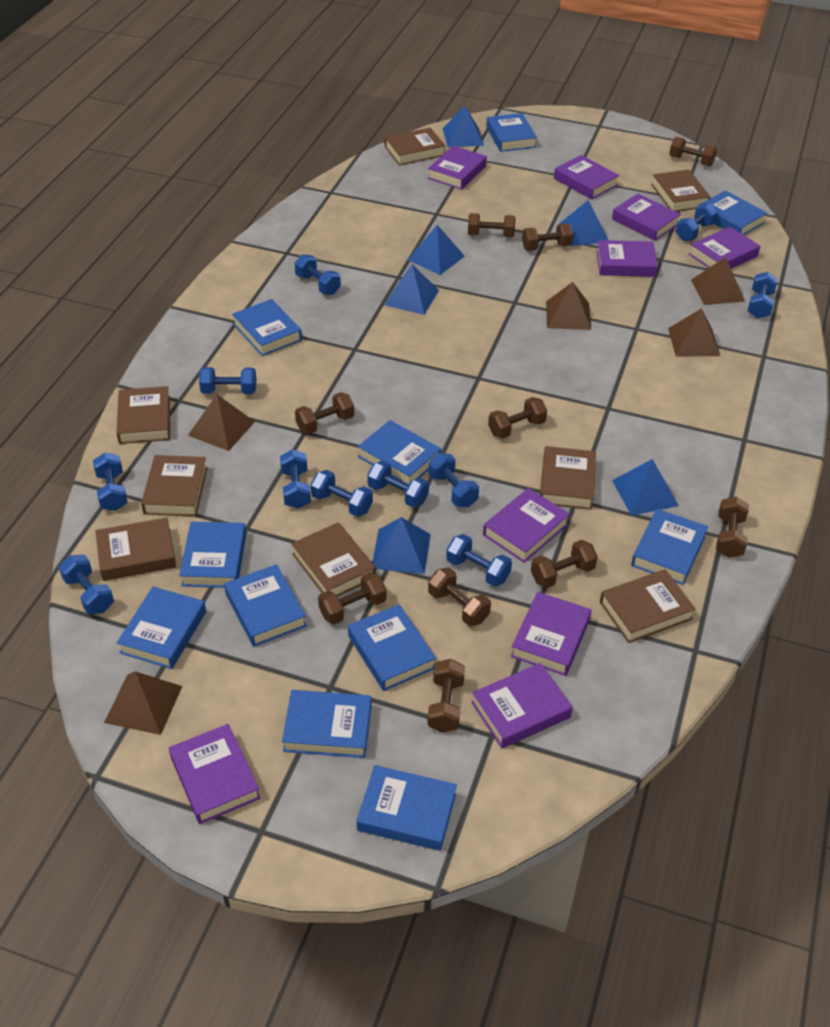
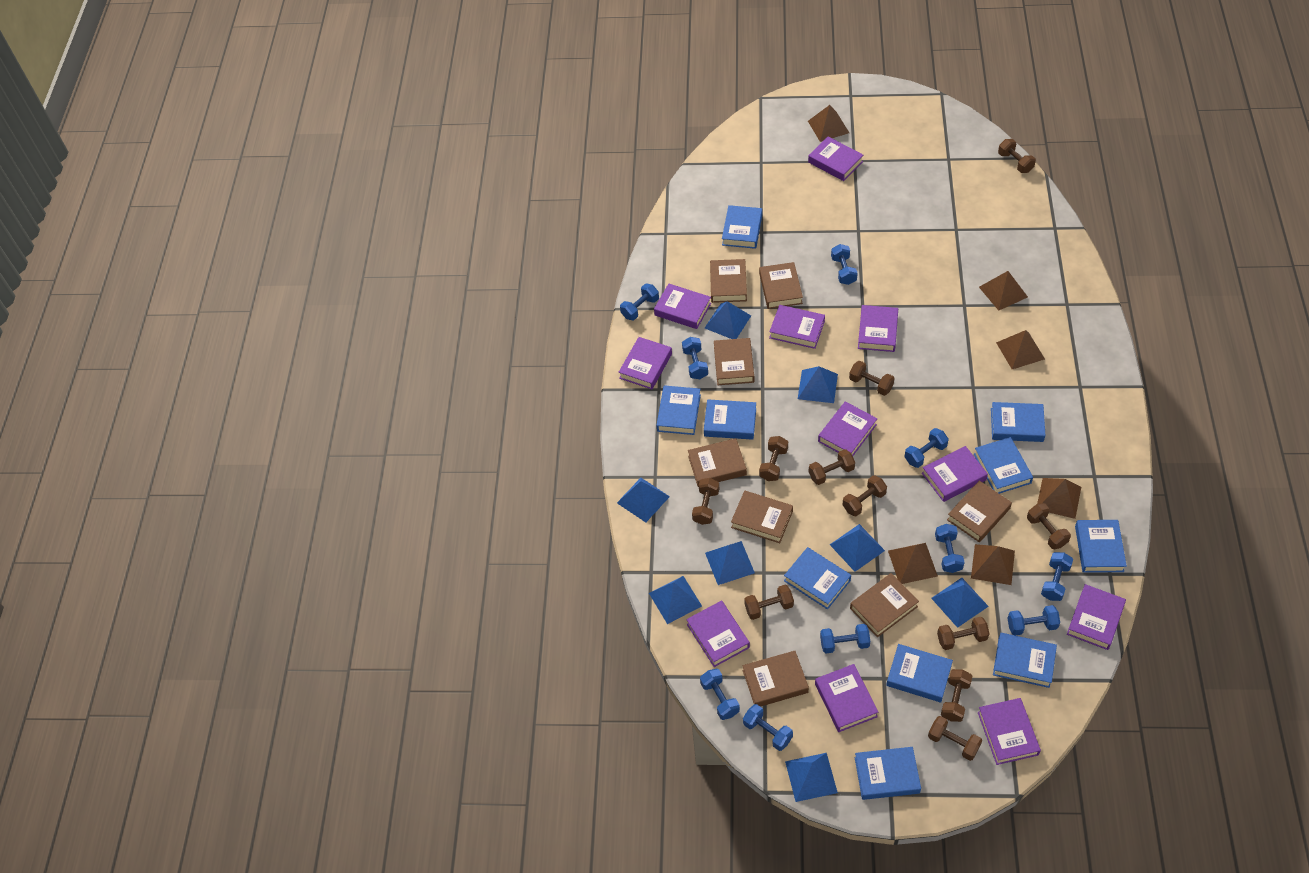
blue book: [117,587,206,669] [179,521,246,588] [224,564,307,647] [232,299,302,356] [282,690,372,758] [348,604,436,691] [357,765,457,851] [358,420,441,484] [486,113,537,152] [631,509,708,585] [701,190,767,235] = 11 -> [656,385,701,435] [704,399,756,440] [722,205,762,249] [784,547,851,610] [855,747,921,800] [886,644,953,702] [974,437,1033,494] [991,402,1046,442] [993,633,1057,688] [1075,520,1127,573] = 10
blue dumbbell: [59,555,114,614] [93,453,127,511] [199,367,256,394] [280,449,311,509] [295,254,341,295] [311,470,373,517] [367,461,429,508] [428,453,479,507] [446,534,512,587] [676,203,718,241] [748,272,778,318] = 11 -> [620,283,659,320] [682,337,708,379] [700,668,740,720] [743,704,793,751] [820,624,870,653] [831,244,858,285] [904,428,949,468] [935,524,965,573] [1008,605,1060,635] [1041,552,1073,601] = 10
blue pyramid: [372,517,431,574] [384,264,439,315] [407,225,465,275] [443,105,484,147] [559,200,608,246] [612,459,679,516] = 6 -> [617,478,670,522] [649,576,702,624] [705,301,751,339] [705,541,755,585] [785,753,838,802] [798,366,838,403] [830,524,885,572] [931,578,989,628] = 8
brown dumbbell: [295,392,354,434] [318,572,386,624] [427,659,465,733] [428,567,491,626] [468,213,516,238] [488,397,547,439] [522,223,573,251] [531,540,598,588] [669,137,717,167] [716,497,749,558] = 10 -> [692,478,719,525] [744,585,794,620] [759,436,788,481] [809,449,855,485] [842,475,887,516] [849,361,895,396] [928,716,982,761] [937,617,990,650] [941,669,972,722] [998,139,1036,173] [1027,503,1071,549] = 11
brown pyramid: [104,671,182,735] [188,394,255,451] [546,282,591,330] [668,308,720,357] [691,257,745,305] = 5 -> [808,105,849,142] [888,543,938,584] [971,544,1015,585] [979,271,1028,311] [996,330,1045,369] [1037,478,1081,519] = 6
purple book: [169,724,260,824] [428,146,487,190] [471,663,573,748] [483,488,570,563] [511,592,592,676] [554,155,619,199] [596,240,658,277] [612,194,681,241] [689,227,760,269] = 9 -> [619,337,672,389] [654,284,711,329] [686,600,750,667] [769,305,825,349] [808,137,863,181] [815,664,878,732] [818,401,877,456] [858,305,898,352] [922,446,988,502] [978,698,1041,765] [1067,584,1126,650] = 11

